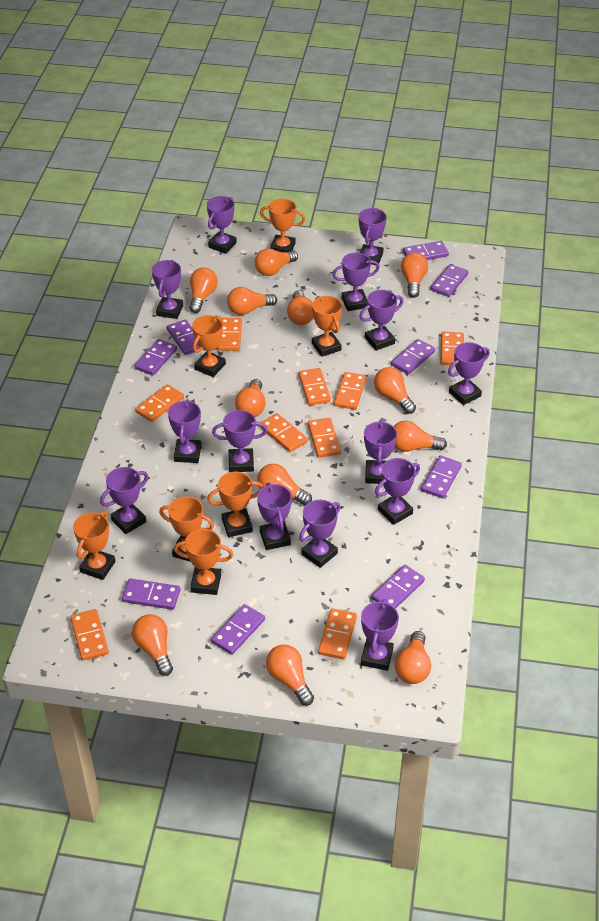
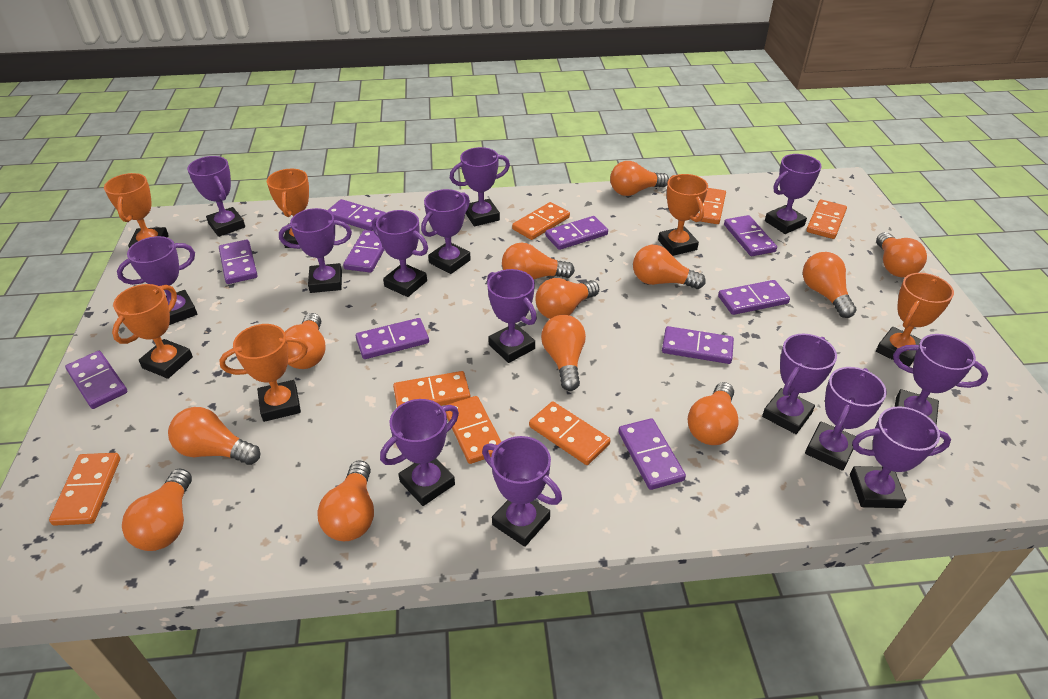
orange domino: [70,609,109,661] [135,384,184,422] [217,318,242,351] [260,413,308,452] [298,368,331,405] [308,418,341,457] [318,608,357,659] [334,372,367,410] [440,331,464,365] = 9 -> [49,453,120,526] [393,371,470,407] [445,396,501,464] [512,202,570,240] [529,402,610,465] [695,188,726,224] [806,199,847,239] = 7
orange trophy: [73,511,115,580] [159,496,214,562] [174,529,233,595] [192,315,226,377] [207,472,263,537] [260,199,305,252] [312,296,342,357] = 7 -> [104,173,169,248] [112,284,193,379] [219,324,308,422] [267,169,309,248] [658,174,708,256] [876,273,954,367] = 6
purple domino: [122,578,180,610] [134,339,177,375] [167,319,200,355] [211,604,265,655] [371,565,425,609] [391,339,435,374] [403,241,449,260] [421,456,462,498] [431,264,468,297] = 9 -> [65,351,127,409] [219,240,258,284] [328,199,386,231] [343,230,385,273] [356,318,429,359] [545,216,608,250] [618,418,686,490] [662,326,734,364] [718,280,790,315] [724,215,777,256] = 10

